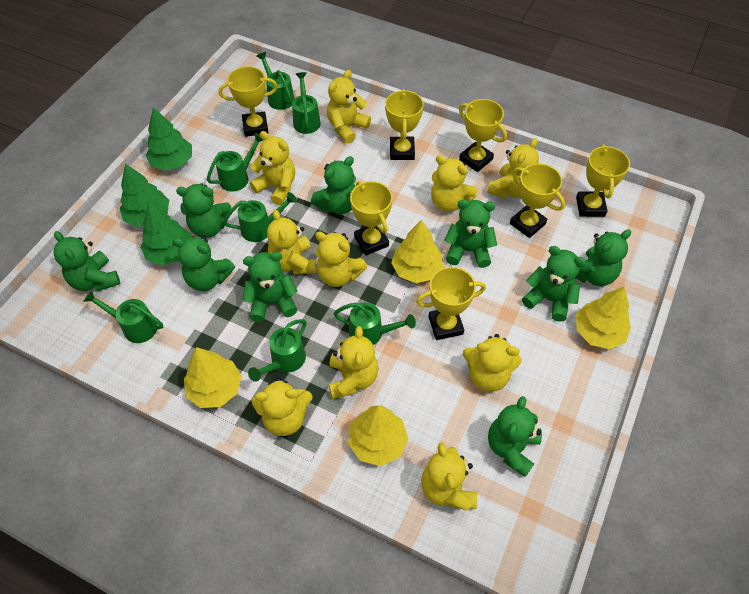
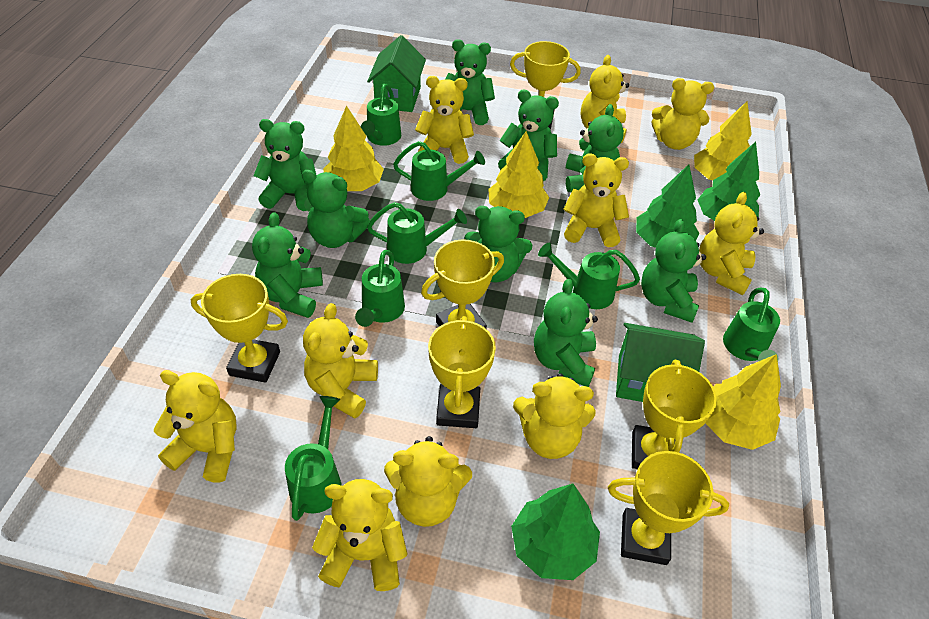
green house: none = 0 -> [367,35,426,112] [616,323,705,402] = 2
yellow trophy: [219,66,278,137] [350,181,393,255] [385,89,424,160] [416,267,486,340] [459,99,507,172] [510,164,565,238] [576,144,630,217] = 7 -> [191,274,288,383] [421,239,504,329] [428,316,496,428] [510,41,581,130] [608,451,729,565] [632,360,717,469] = 6

